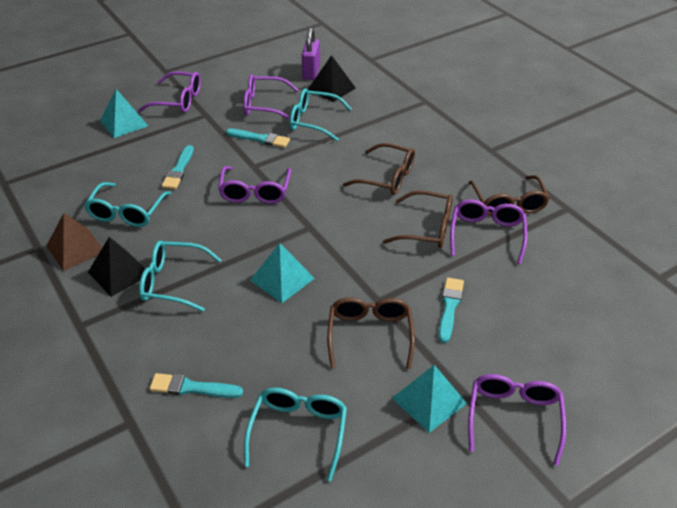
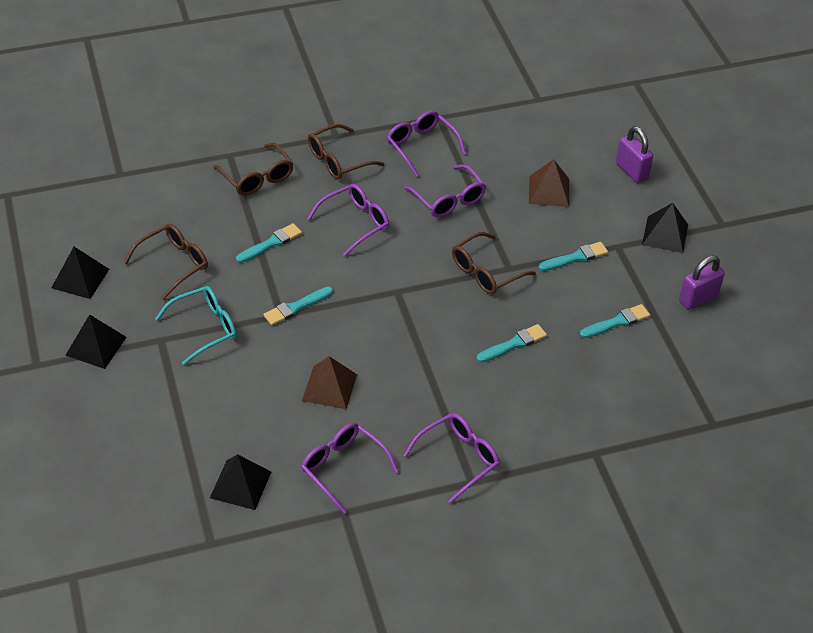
black pyramid: [88,237,145,297] [308,55,356,102] = 2 -> [51,247,109,299] [65,314,127,369] [210,454,271,510] [642,203,688,253] = 4
brown pyramid: [46,213,102,271] = 1 -> [302,356,357,409] [529,159,569,207] = 2
purple padlock: [302,27,320,80] = 1 -> [616,126,653,183] [679,255,725,310] = 2
turquoise brush: [150,373,243,398] [162,145,194,189] [226,128,290,148] [438,277,464,343] = 4 -> [236,223,302,263] [263,286,333,326] [477,324,547,363] [539,242,608,271] [580,304,650,338] = 5
turquoise glasses: [84,182,171,227] [139,241,221,312] [244,387,347,481] [290,88,352,141] = 4 -> [155,286,237,365] = 1
turquoise pyramid: [100,89,148,138] [250,243,315,303] [392,365,467,433] = 3 -> none = 0

